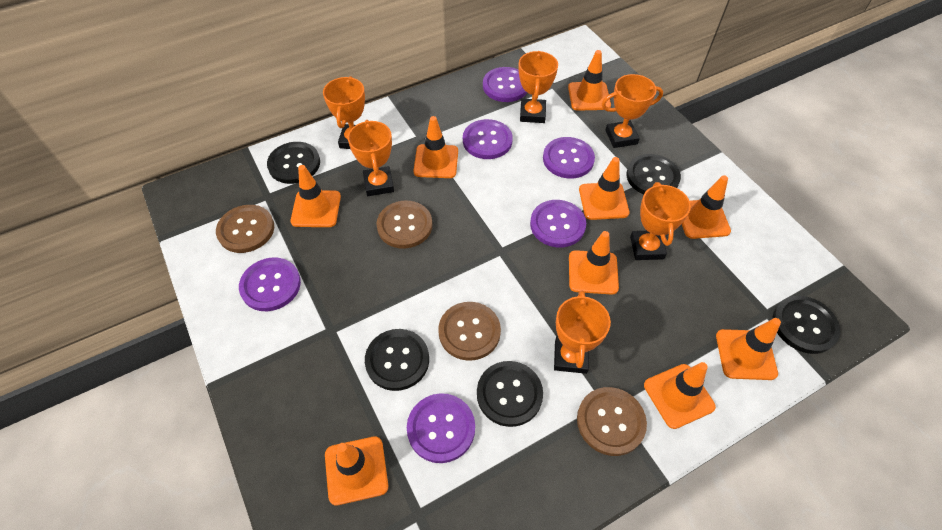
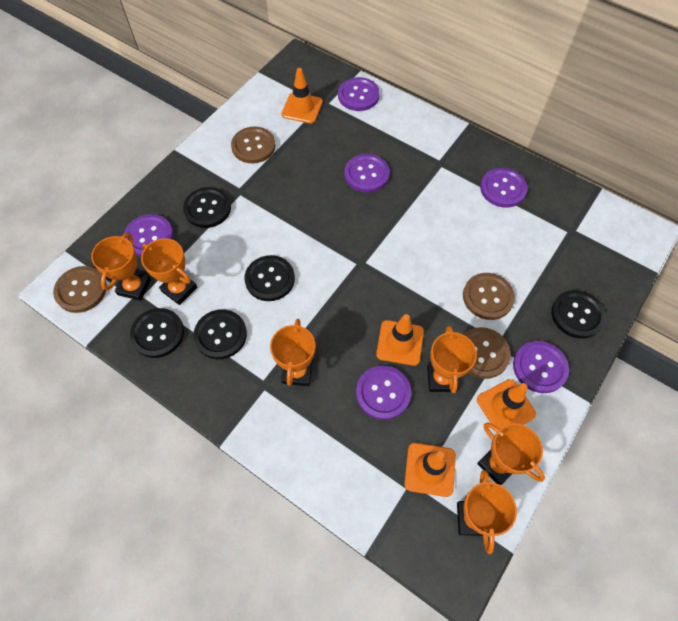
orange traffic cone: [291,165,341,227] [325,436,388,505] [413,116,458,178] [568,50,611,111] [569,231,619,295] [579,157,629,220] [644,362,716,429] [682,175,731,239] [716,318,781,380] = 9 -> [282,68,322,124] [376,314,424,366] [405,443,456,497] [477,379,536,429] = 4

